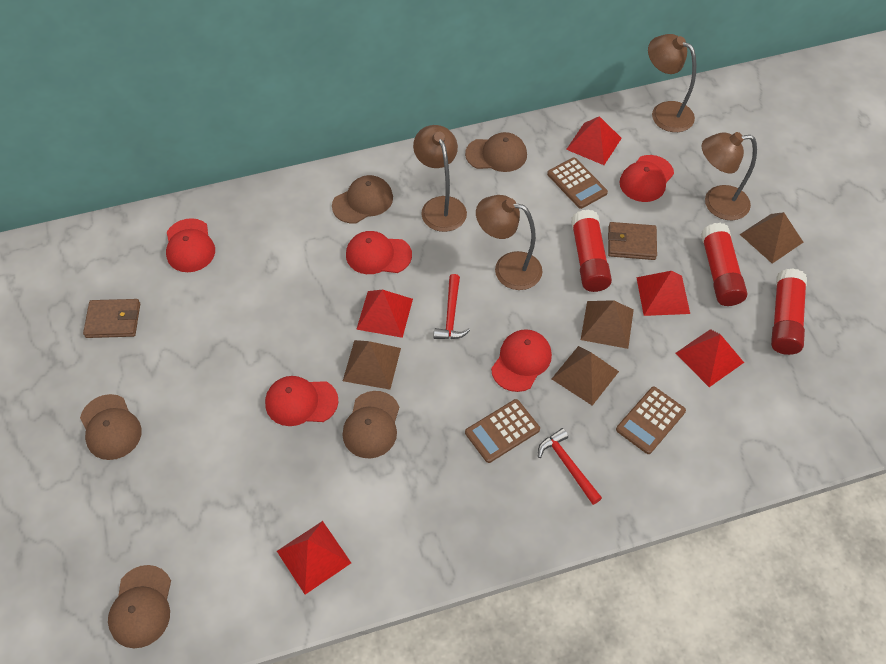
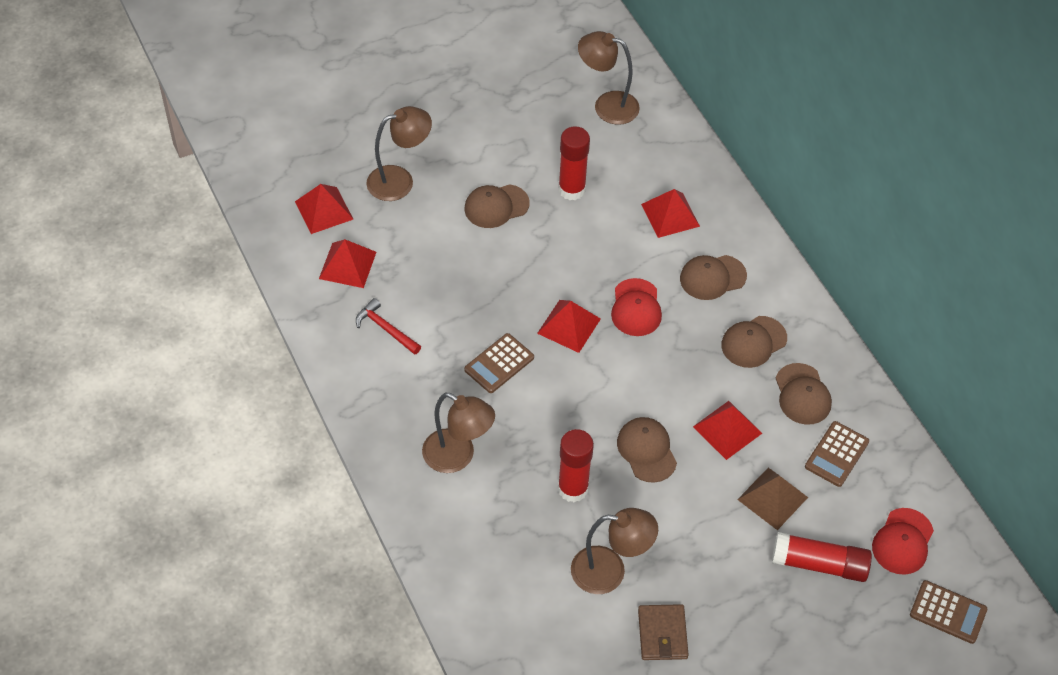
brown pyramid: [343,340,401,390] [552,346,619,406] [581,300,634,349] [740,212,803,264] = 4 -> [737,468,808,530] = 1
brown wallet: [83,299,140,338] [608,222,657,260] = 2 -> [638,604,689,660] = 1
red cap: [166,218,215,272] [265,376,338,426] [346,231,412,274] [491,329,552,392] [619,155,674,202] = 5 -> [611,278,662,336] [872,508,934,575] = 2
red hammer: [434,274,470,339] [538,428,602,505] = 2 -> [356,298,421,355] = 1

